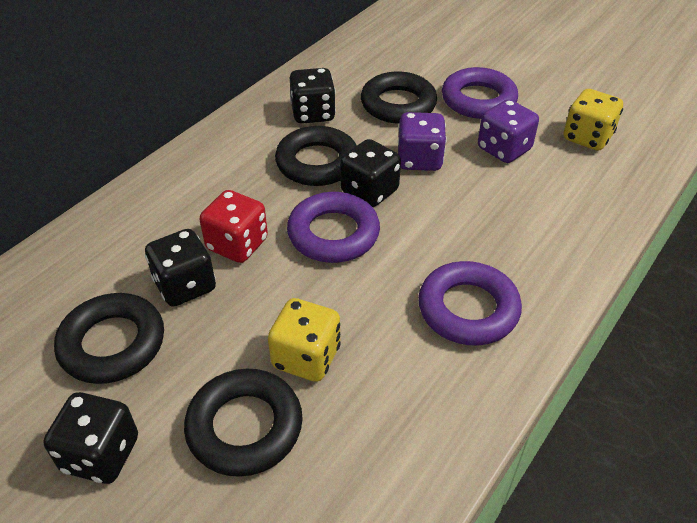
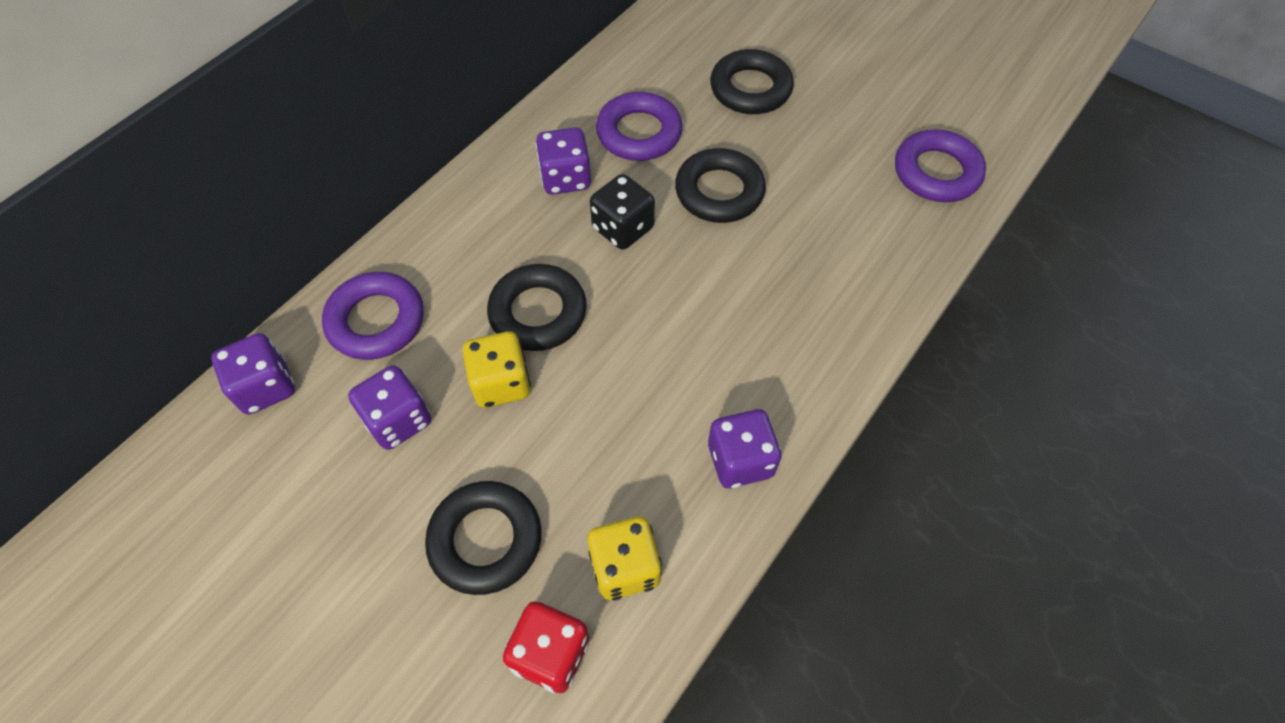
black dice: [43,392,138,484] [145,229,216,307] [290,68,336,124] [340,139,401,207] = 4 -> [590,174,655,250] = 1
purple dice: [398,112,447,171] [478,99,539,163] = 2 -> [211,333,295,415] [348,365,431,450] [536,128,591,194] [708,409,782,488] = 4

